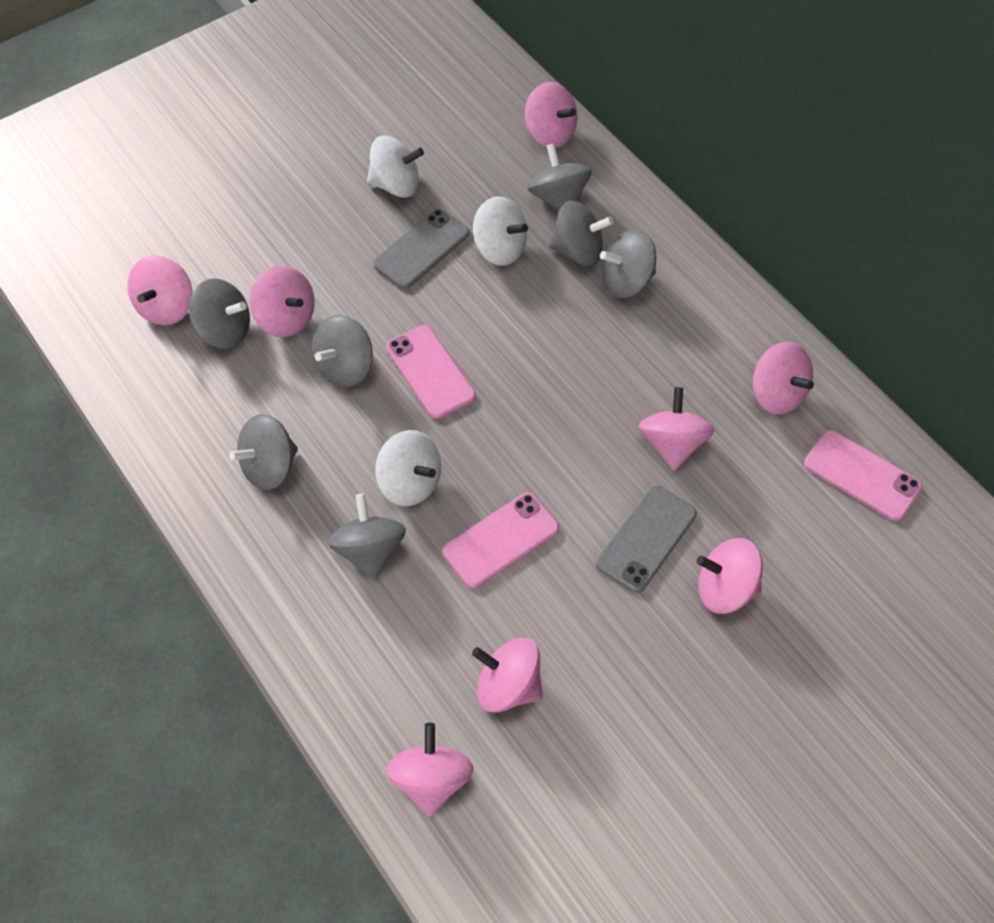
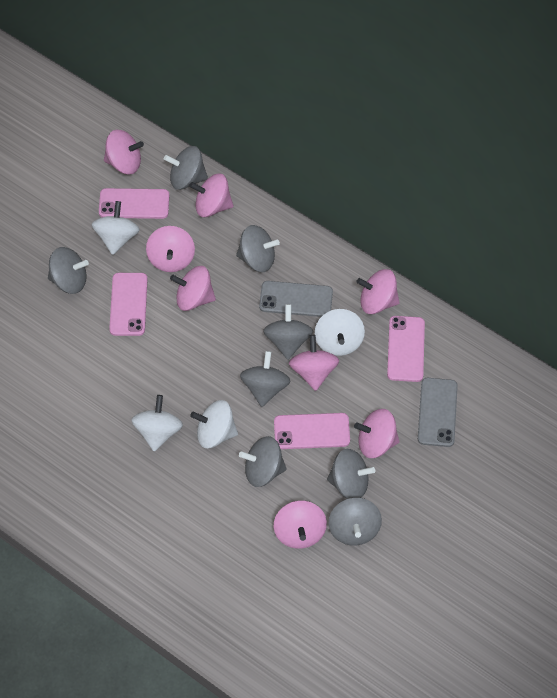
grey spinning top: [189,278,250,349] [229,414,298,490] [312,315,373,387] [327,494,406,580] [527,143,592,211] [549,201,613,266] [600,229,656,298] = 7 -> [48,247,89,294] [164,146,208,190] [236,225,280,272] [239,436,287,487] [240,351,291,407] [263,304,313,360] [327,449,375,499] [328,497,382,546] = 8
pink phone: [386,325,476,419] [443,492,559,588] [804,430,922,521] = 3 -> [99,188,169,219] [109,273,148,336] [274,413,350,449] [387,316,425,382] = 4
white spinning top: [367,136,424,198] [375,430,441,506] [473,196,528,266] = 3 -> [91,201,140,255] [131,395,183,451] [190,400,238,448] [315,309,365,356] = 4

